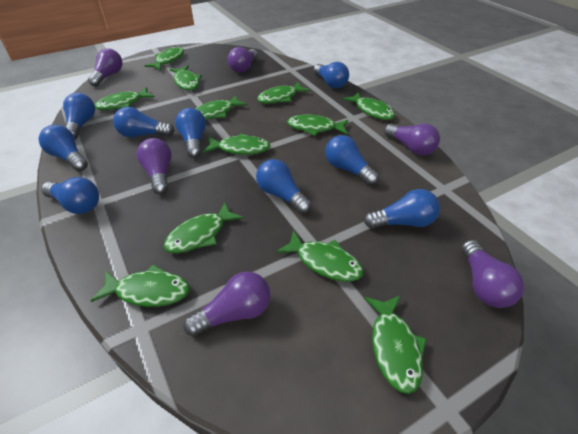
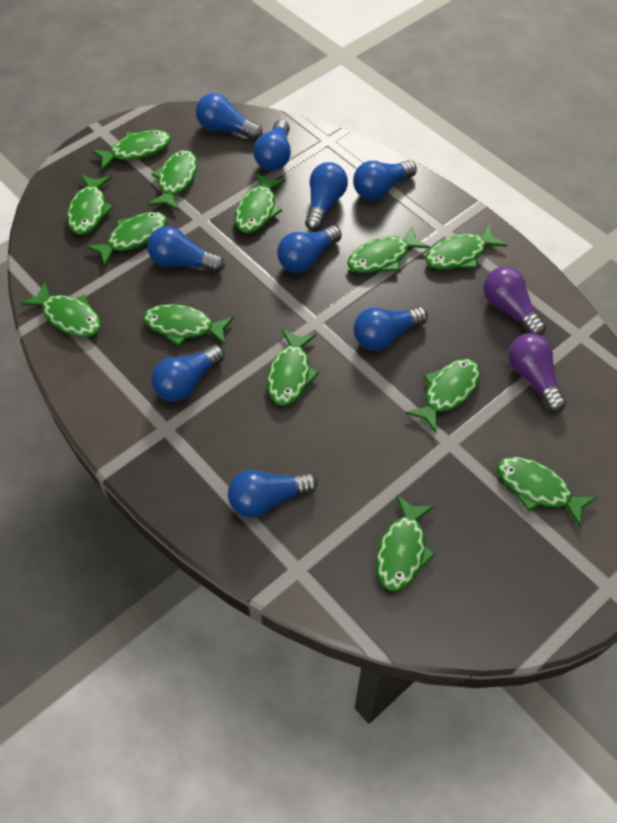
green fish: [90,264,190,307] [95,87,155,110] [145,46,184,70] [164,202,244,253] [169,65,202,90] [195,95,247,120] [203,133,270,155] [257,82,310,104] [276,230,364,282] [287,115,348,136] [343,92,395,120] [364,295,427,394] = 12 -> [21,282,101,337] [67,175,114,235] [87,212,167,266] [92,130,171,171] [143,304,234,347] [148,150,197,211] [235,173,286,233] [267,329,319,406] [347,226,430,273] [376,495,435,592] [405,359,480,433] [425,224,507,270] [497,457,597,527] = 13
purple light bulb: [88,48,123,87] [137,138,172,194] [183,271,270,337] [228,47,258,73] [384,124,440,156] [461,240,524,308] = 6 -> [484,267,546,336] [508,333,566,413] = 2

